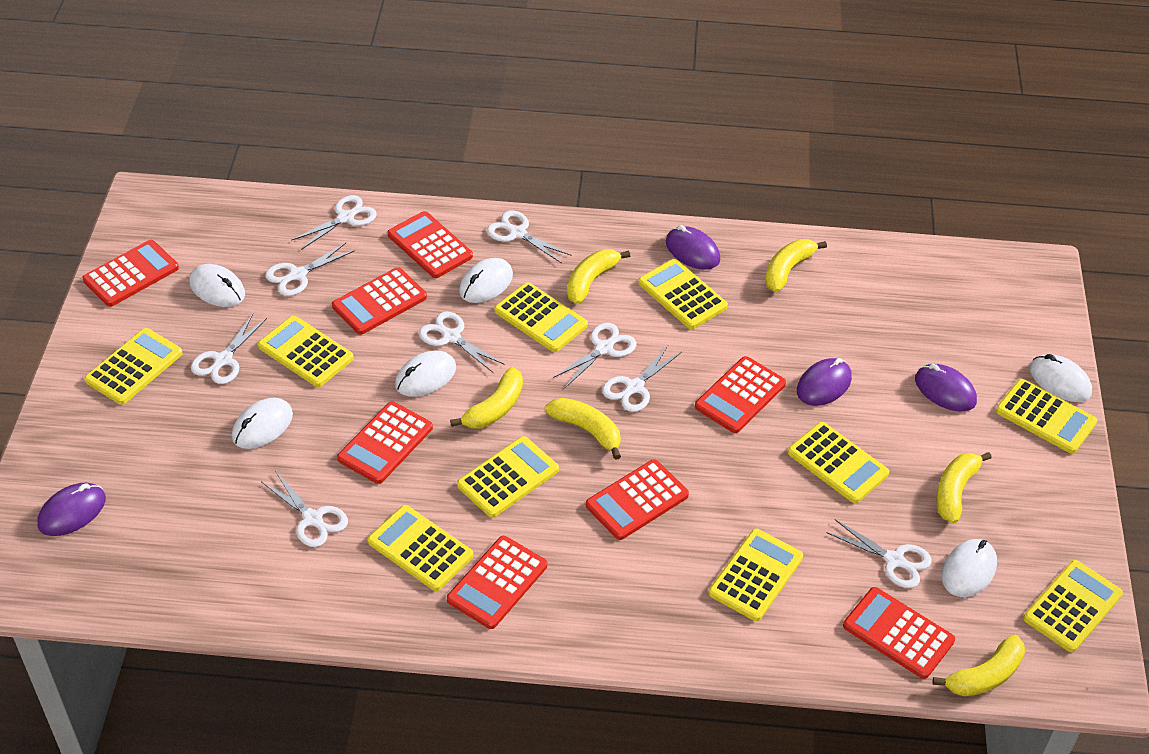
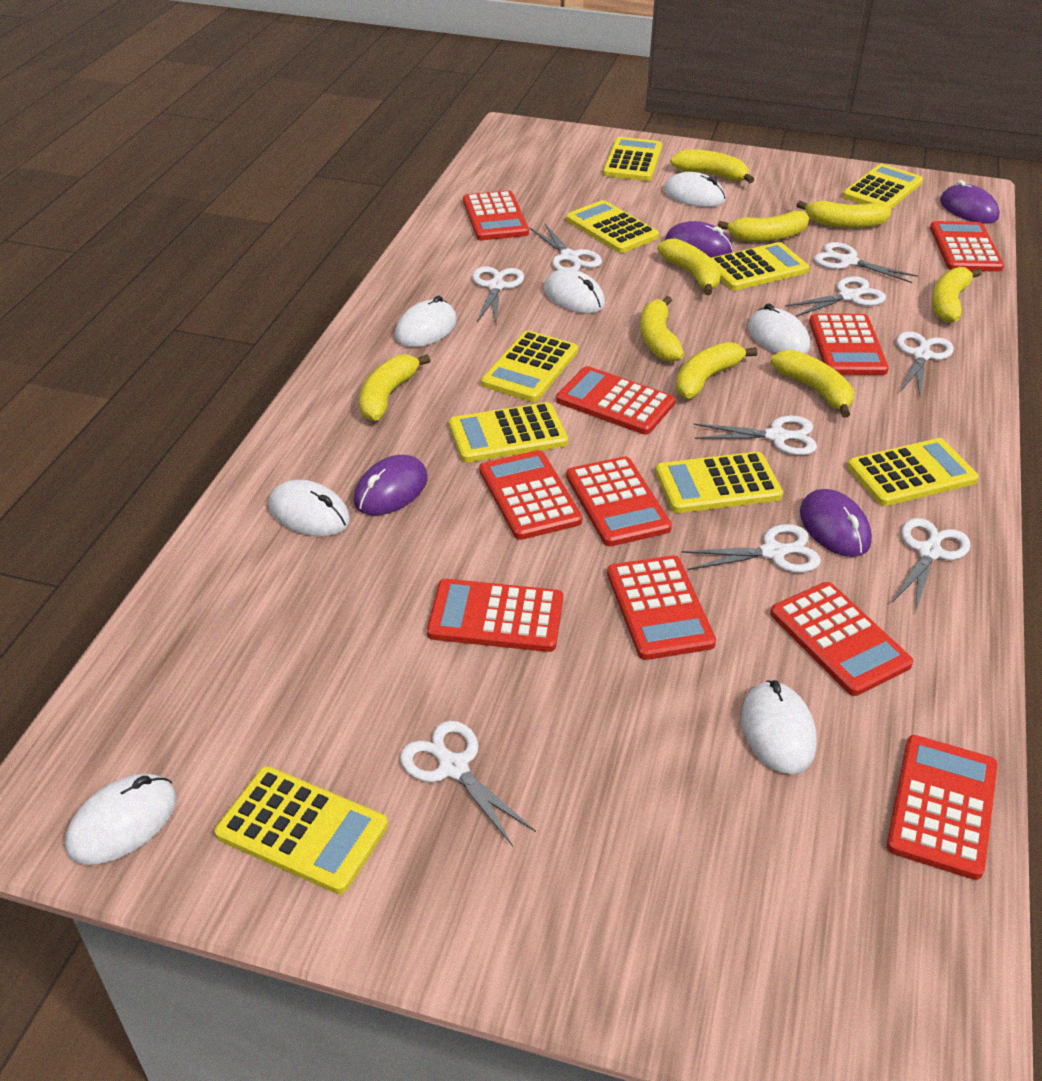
red calculator: [82,240,179,307] [332,267,427,335] [337,401,433,484] [387,211,473,278] [447,536,547,629] [586,459,689,540] [695,356,786,433] [843,587,955,679] = 8 -> [427,579,563,652] [463,190,529,240] [479,450,583,540] [556,366,675,435] [566,456,672,546] [607,555,716,660] [770,582,913,696] [809,314,889,375] [887,735,997,880] [930,221,1004,272] = 10
white mouse: [189,264,245,307] [232,398,293,449] [395,351,456,397] [459,258,513,303] [942,539,997,597] [1030,354,1092,402] = 6 -> [65,774,177,865] [269,480,350,536] [395,296,457,347] [544,269,605,314] [663,172,726,207] [741,680,817,774] [748,304,810,354] = 7
yellow banana: [450,367,523,429] [545,398,621,460] [567,249,630,304] [765,239,827,292] [933,634,1025,696] [936,452,992,523] = 6 -> [359,354,431,421] [640,296,684,362] [657,238,721,295] [670,149,754,183] [676,342,757,399] [717,211,809,242] [770,350,854,418] [797,200,891,228] [932,267,981,323] = 9
yellow calculator: [85,328,183,405] [258,316,354,387] [368,505,473,591] [457,436,559,518] [494,282,588,352] [638,259,728,329] [709,529,803,621] [788,422,889,503] [996,379,1098,454] [1023,560,1123,652] = 10 -> [215,766,388,894] [449,402,568,463] [481,330,578,402] [566,200,659,253] [603,137,662,181] [656,452,783,513] [711,242,809,290] [842,164,923,209] [847,438,979,506] = 9

